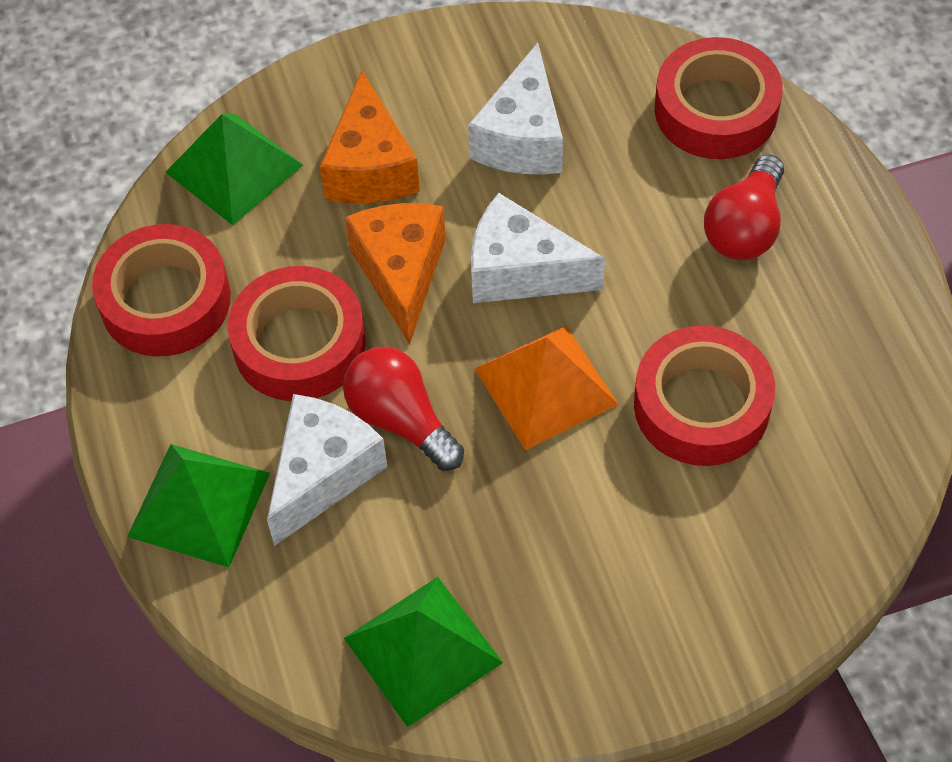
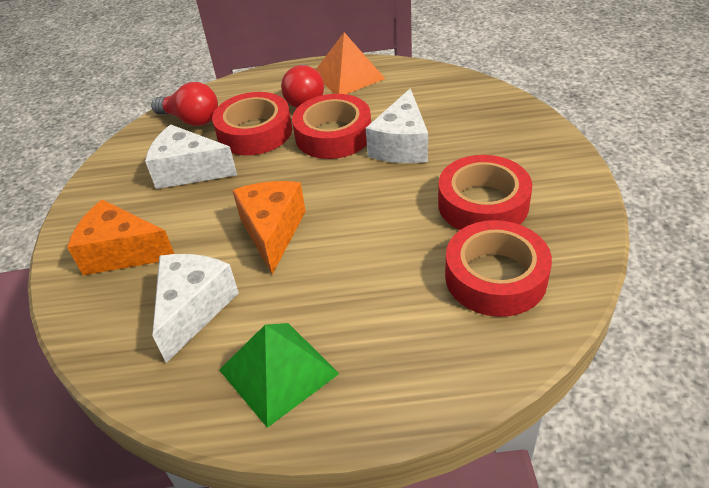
green pyramid: [127,444,270,567] [165,114,303,225] [344,577,503,727] = 3 -> [219,323,339,428] = 1

